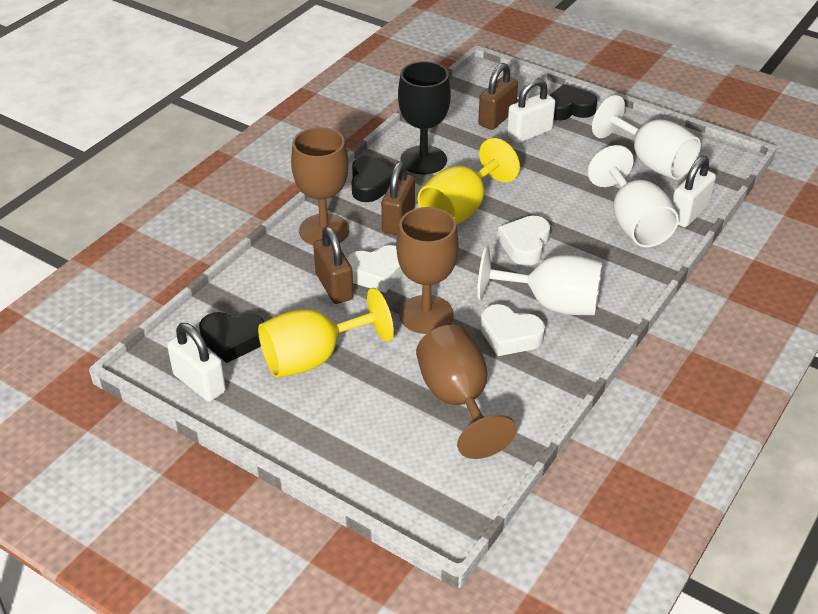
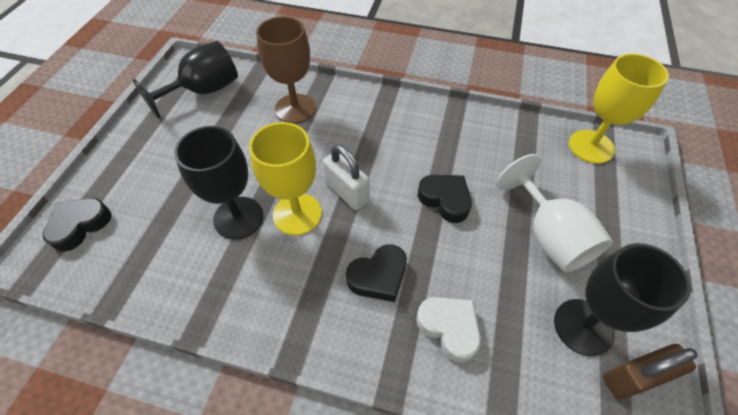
black goblet: [398,61,451,174] = 1 -> [132,41,238,119] [174,126,263,239] [554,243,691,356] = 3
brown goblet: [291,127,349,245] [396,207,459,334] [416,325,517,459] = 3 -> [256,16,316,124] = 1
brown padlock: [313,226,354,304] [381,161,415,235] [478,63,518,130] = 3 -> [603,344,697,400] = 1
white goblet: [477,246,602,315] [588,145,679,247] [592,95,701,180] = 3 -> [497,154,613,272] = 1
white heart: [347,245,404,293] [480,304,545,356] [497,216,550,266] = 3 -> [416,297,481,362] = 1
white padlock: [167,323,226,402] [507,78,555,143] [672,156,716,227] = 3 -> [323,145,369,210] = 1

